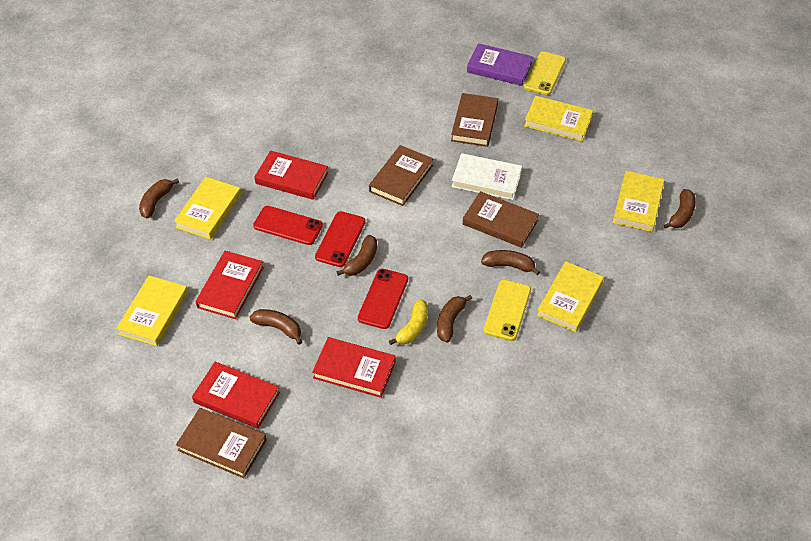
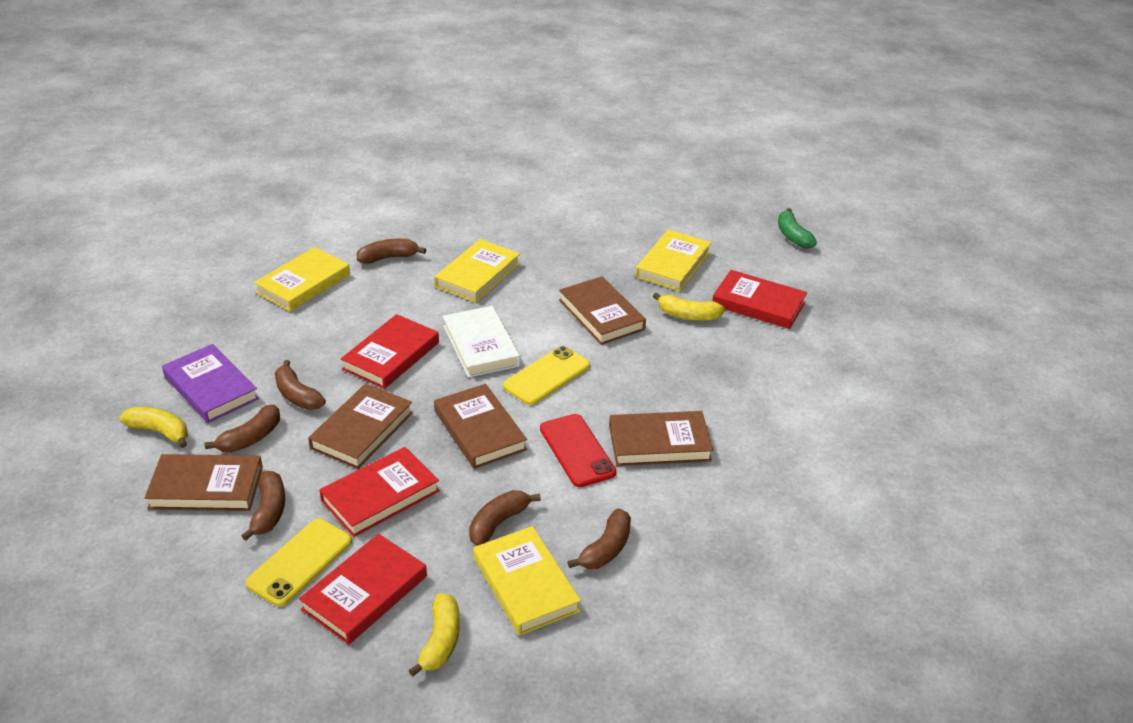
brown book: [176,408,267,478] [369,145,433,206] [451,93,498,147] [463,191,539,248] = 4 -> [144,454,263,511] [308,384,413,469] [434,384,527,469] [559,276,646,345] [609,411,713,466] = 5
green banana: none = 0 -> [778,208,817,249] = 1
red phone: [253,206,323,245] [315,211,366,267] [358,269,408,329] = 3 -> [540,414,616,487] = 1
yellow banana: [389,299,428,345] = 1 -> [120,407,188,448] [409,593,460,676] [653,292,725,321] = 3
yellow book: [116,275,188,346] [174,177,241,240] [524,96,593,142] [537,261,604,332] [612,171,665,232] = 5 -> [254,247,350,312] [434,239,520,303] [473,526,581,636] [635,229,712,291] = 4

